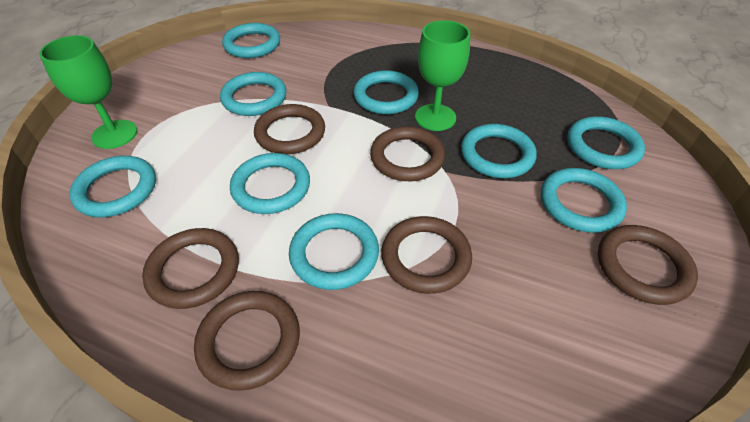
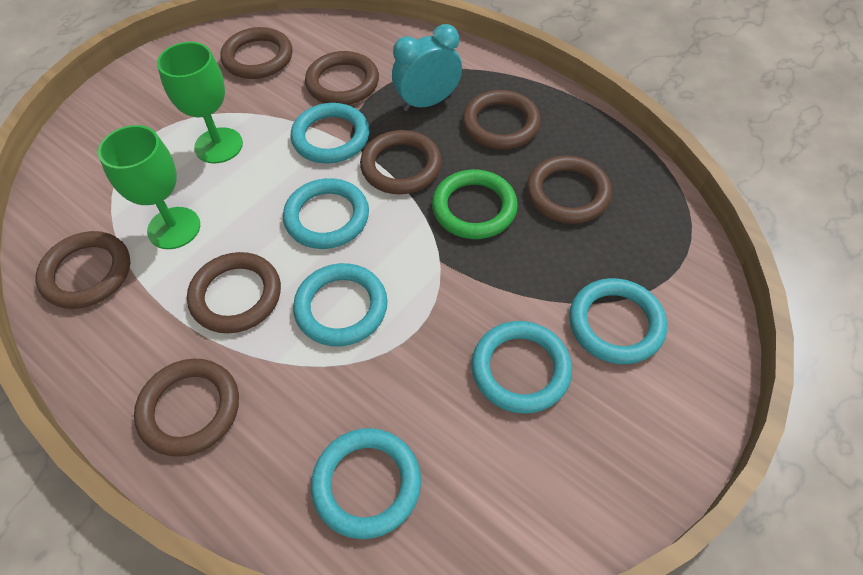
brown ring: [142,228,239,309] [194,291,300,391] [254,104,325,154] [370,126,445,181] [381,216,472,294] [598,225,698,305] = 6 -> [36,231,130,309] [134,359,239,457] [187,252,281,333] [220,27,292,79] [305,51,379,105] [360,130,442,194] [462,90,541,149] [527,156,612,224] = 8
green ring: none = 0 -> [432,170,518,239] = 1
turquoise clock: none = 0 -> [392,24,462,111] = 1
turquoise ring: [69,156,156,217] [220,72,287,116] [222,23,280,58] [230,153,310,214] [289,213,379,290] [354,70,419,114] [461,124,537,178] [541,168,627,233] [567,116,645,169] = 9 -> [283,178,369,249] [291,103,369,163] [293,263,388,346] [311,428,421,539] [471,321,572,414] [569,278,667,364] = 6

